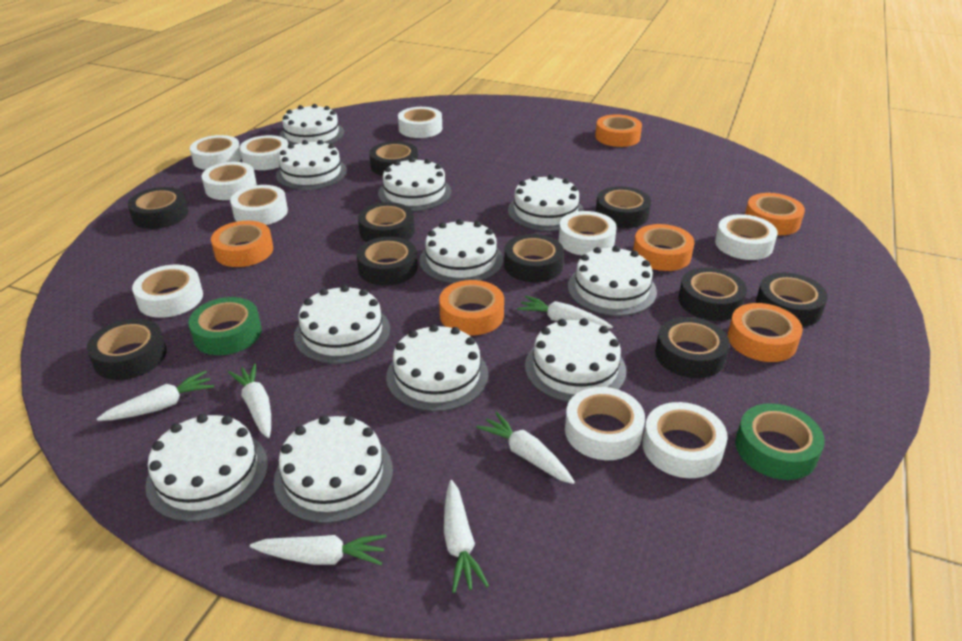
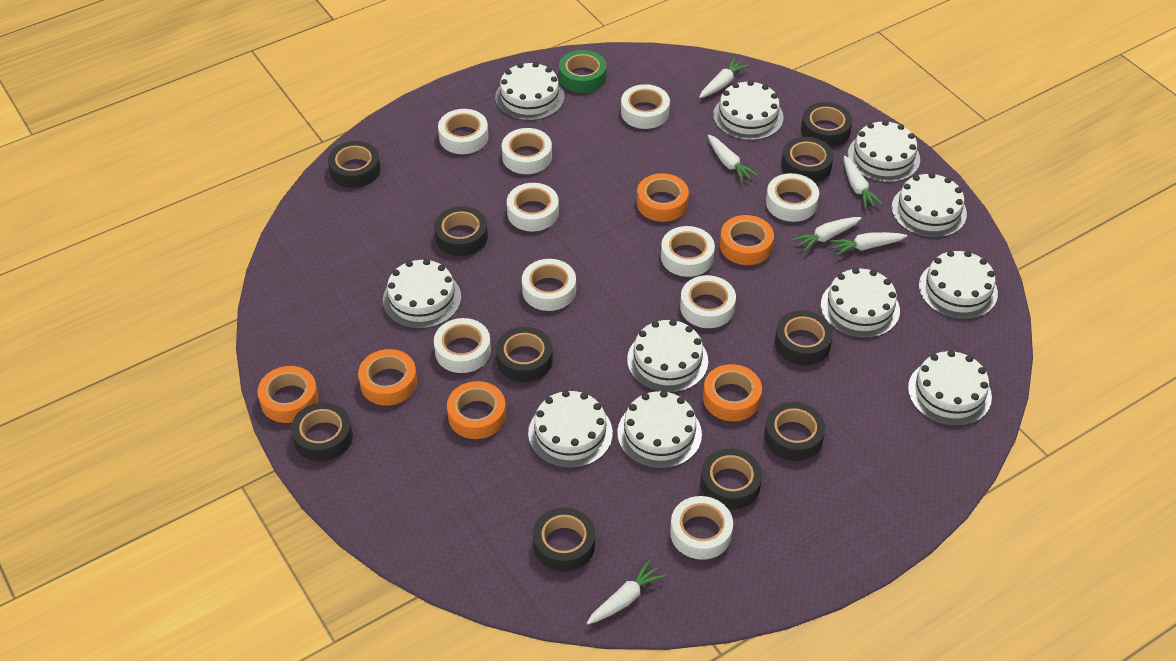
green tape: [188,297,262,355] [735,403,825,480] = 2 -> [559,50,606,93] = 1

